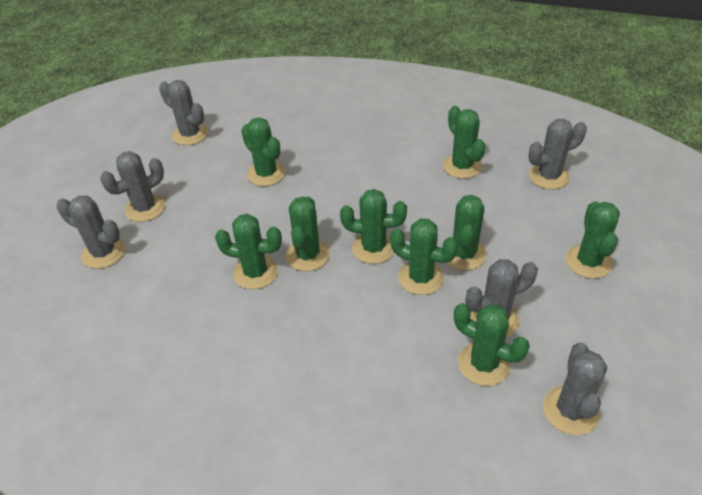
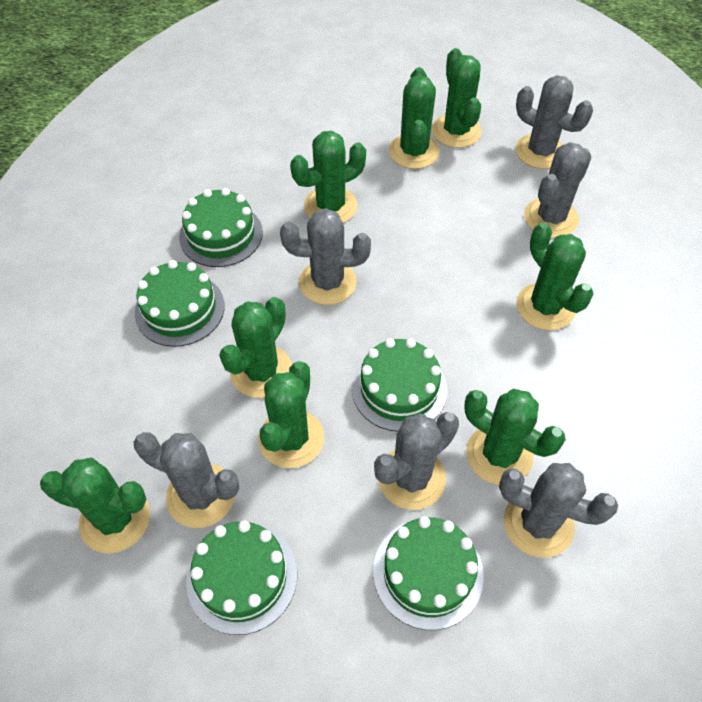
green cactus: [215,214,282,289] [241,117,285,186] [286,196,330,271] [340,189,407,264] [390,219,458,295] [443,106,485,179] [446,195,487,270] [454,303,530,386] [566,201,620,279] = 9 -> [40,457,150,553] [219,297,292,398] [258,361,324,468] [290,131,366,223] [389,67,440,169] [432,48,482,148] [464,389,566,485] [517,222,594,330] = 8
green cake: none = 0 -> [135,260,225,347] [179,188,263,267] [186,521,297,635] [352,338,447,432] [373,516,484,630] = 5

